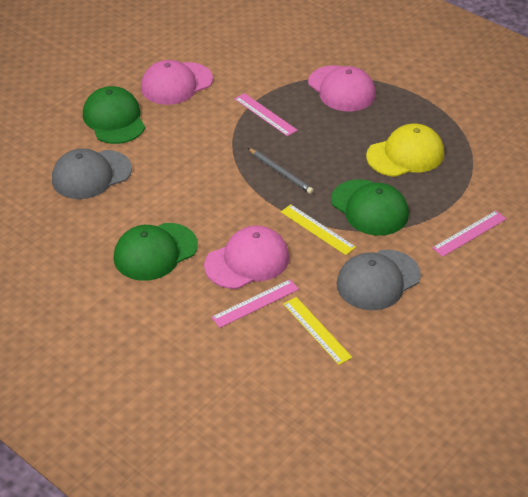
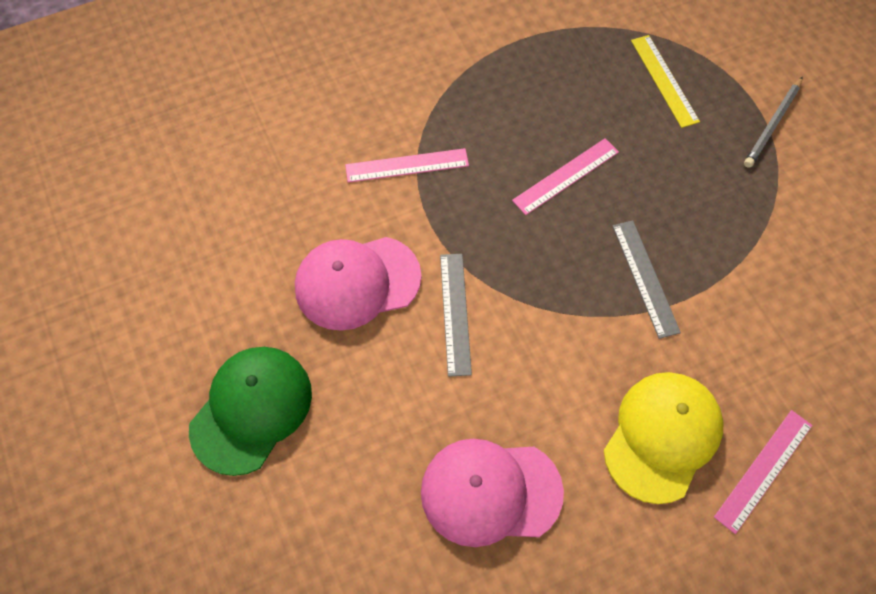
green cap: [83,86,145,144] [114,223,198,281] [331,179,409,236] = 3 -> [189,347,312,476] = 1
grey cap: [52,148,132,199] [337,250,421,310] = 2 -> none = 0
grey ruler: none = 0 -> [440,254,472,377] [612,220,681,339] = 2
pink cap: [141,60,213,105] [204,225,289,289] [308,65,376,111] = 3 -> [295,237,421,331] [421,439,564,547] = 2
yellow ruler: [281,204,356,255] [283,297,352,365] = 2 -> [631,35,700,128] = 1

